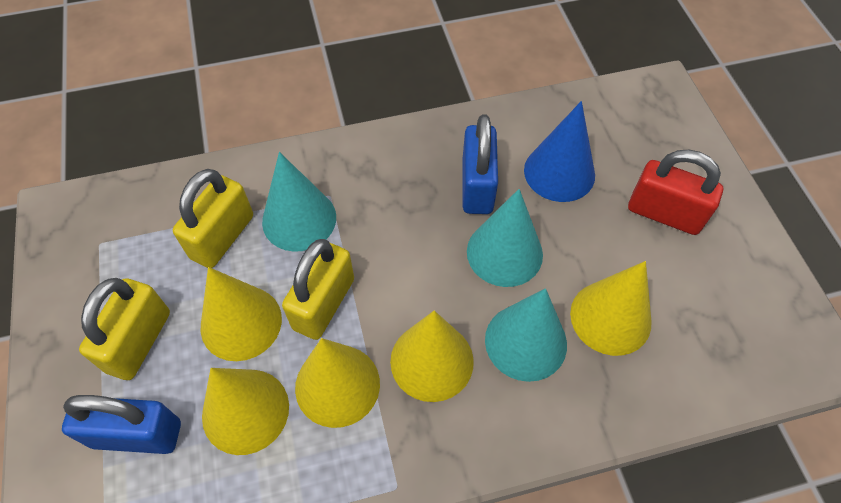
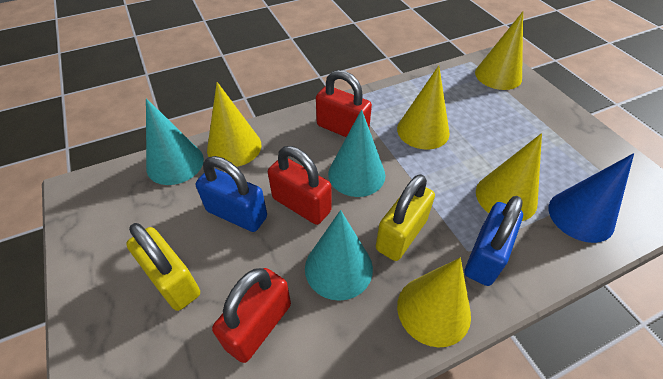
red padlock: [628,150,723,235] = 1 -> [212,268,291,363] [268,146,331,225] [316,70,372,137] = 3
yellow padlock: [79,278,170,380] [173,169,253,268] [282,239,354,340] = 3 -> [126,223,200,311] [376,174,435,261] = 2

